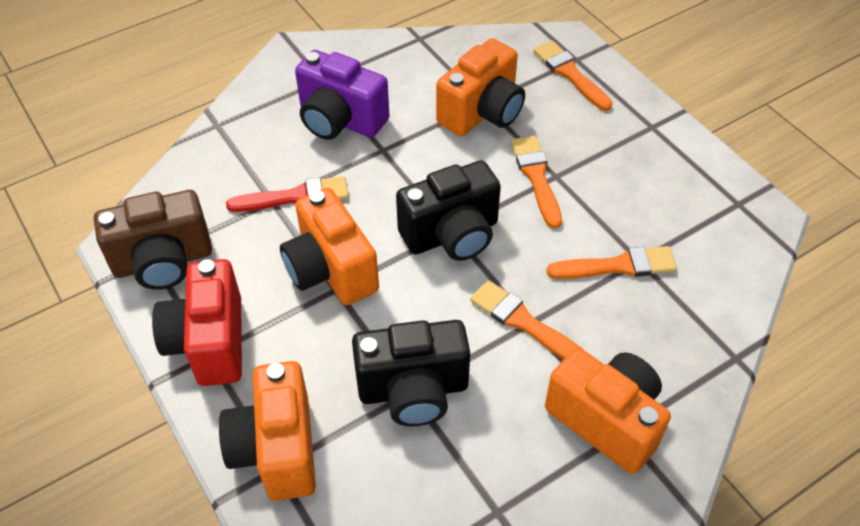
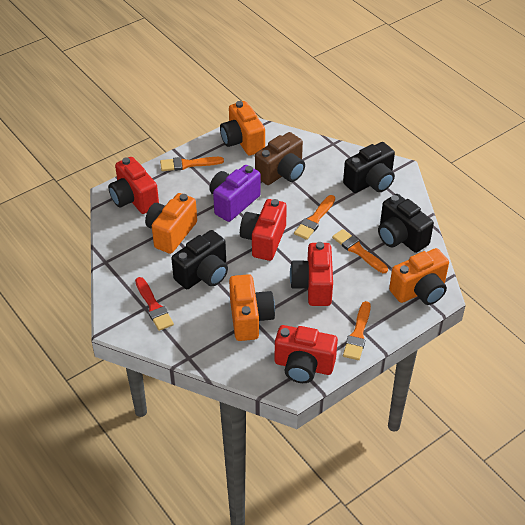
black camera: [352,320,470,426] [396,160,501,261] = 2 -> [171,230,228,289] [343,142,395,193] [378,194,434,253] = 3
red camera: [152,259,242,386] = 1 -> [108,157,159,214] [240,199,287,261] [275,325,338,383] [290,242,333,306] = 4

